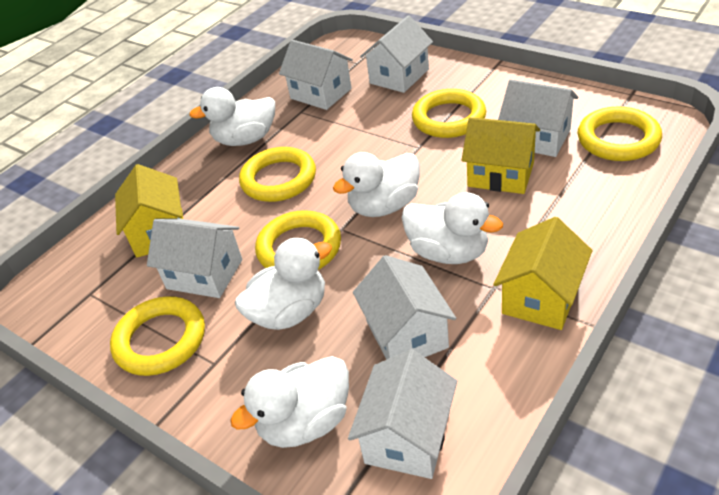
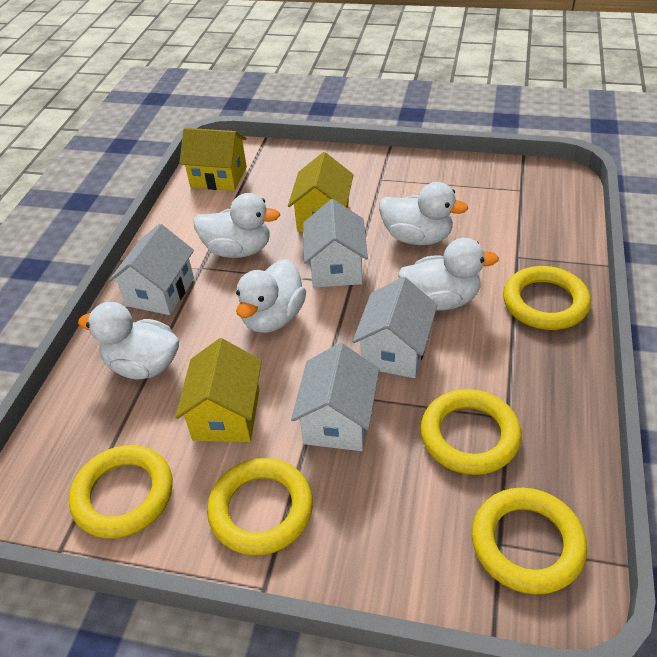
white house: [147,219,242,298] [279,40,353,110] [348,349,457,479] [353,255,456,360] [360,15,433,93] [498,79,578,157] = 6 -> [109,224,194,315] [291,343,379,451] [303,199,368,288] [352,277,437,378] = 4

